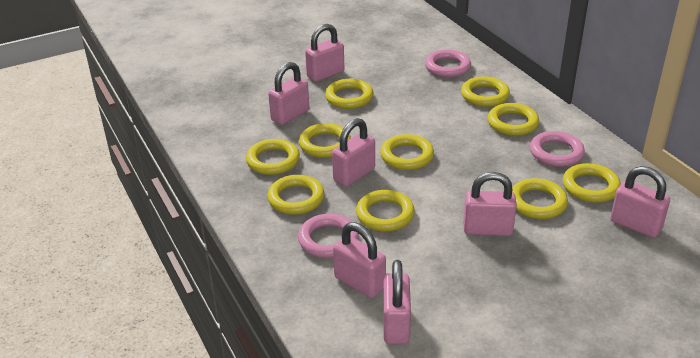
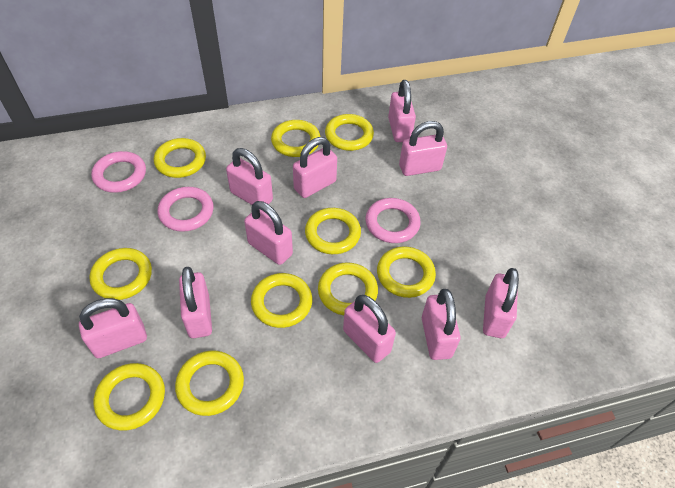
pink padlock: [268,62,309,125] [305,24,344,82] [332,118,375,187] [333,222,386,298] [383,260,411,344] [463,172,517,236] [610,166,670,238] = 7 -> [79,298,147,358] [179,267,212,338] [226,148,273,205] [244,201,293,265] [293,137,337,198] [343,295,396,363] [388,80,416,142] [399,121,447,176] [422,289,461,360] [483,268,519,338] = 10

